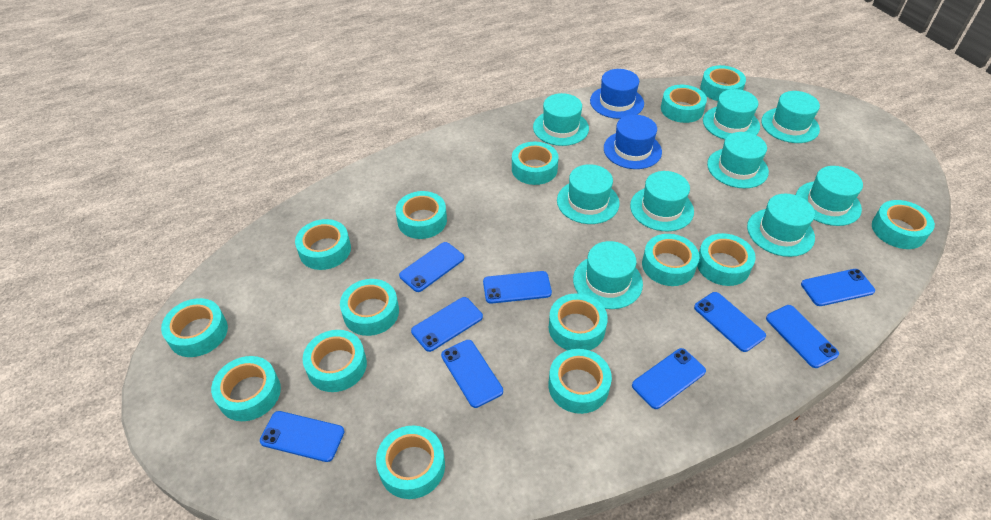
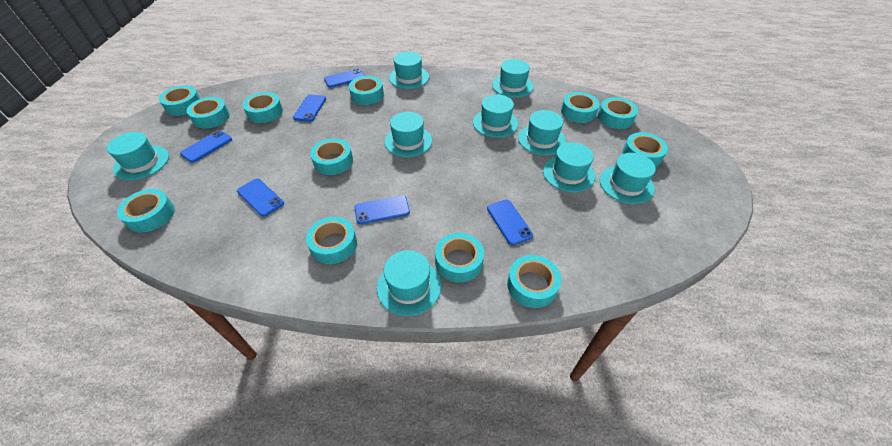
blue hat: [590,69,644,119] [604,115,662,169] = 2 -> none = 0
blue phone: [260,411,345,462] [399,242,464,292] [411,297,483,352] [441,340,503,408] [483,271,552,304] [632,348,706,409] [694,292,766,352] [766,305,839,368] [801,269,875,306] = 9 -> [180,130,232,163] [237,179,284,217] [293,94,326,122] [324,69,365,88] [355,195,410,224] [487,199,533,245] = 6
turquoise tape: [161,298,228,357] [211,356,281,421] [295,219,351,270] [302,330,367,392] [340,279,399,336] [376,426,445,499] [396,191,447,239] [512,142,559,185] [548,349,612,414] [549,293,608,351] [642,234,699,286] [661,85,707,123] [697,233,756,286] [700,65,746,101] [872,200,935,249] = 15 -> [117,189,175,232] [159,85,201,116] [187,97,230,129] [243,92,283,123] [306,217,357,264] [310,138,353,175] [349,76,384,105] [435,233,484,283] [507,255,561,308] [561,92,599,123] [598,97,638,129] [622,132,668,167] = 12

